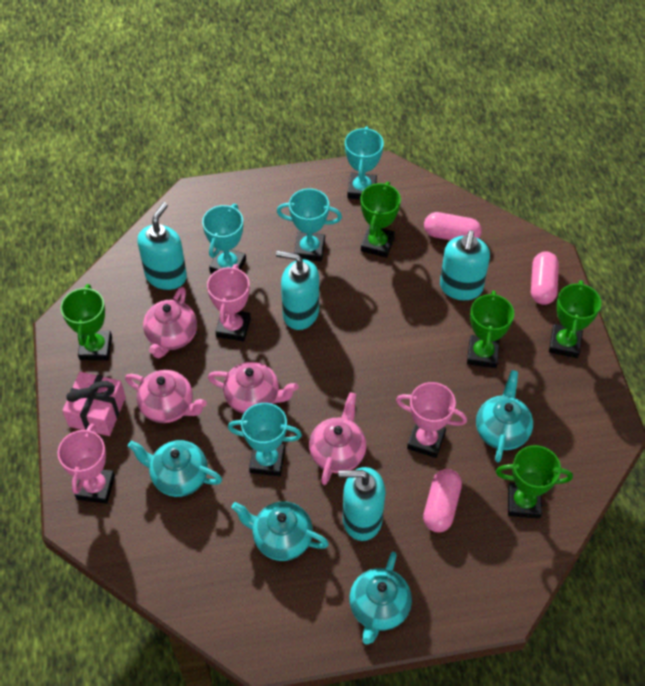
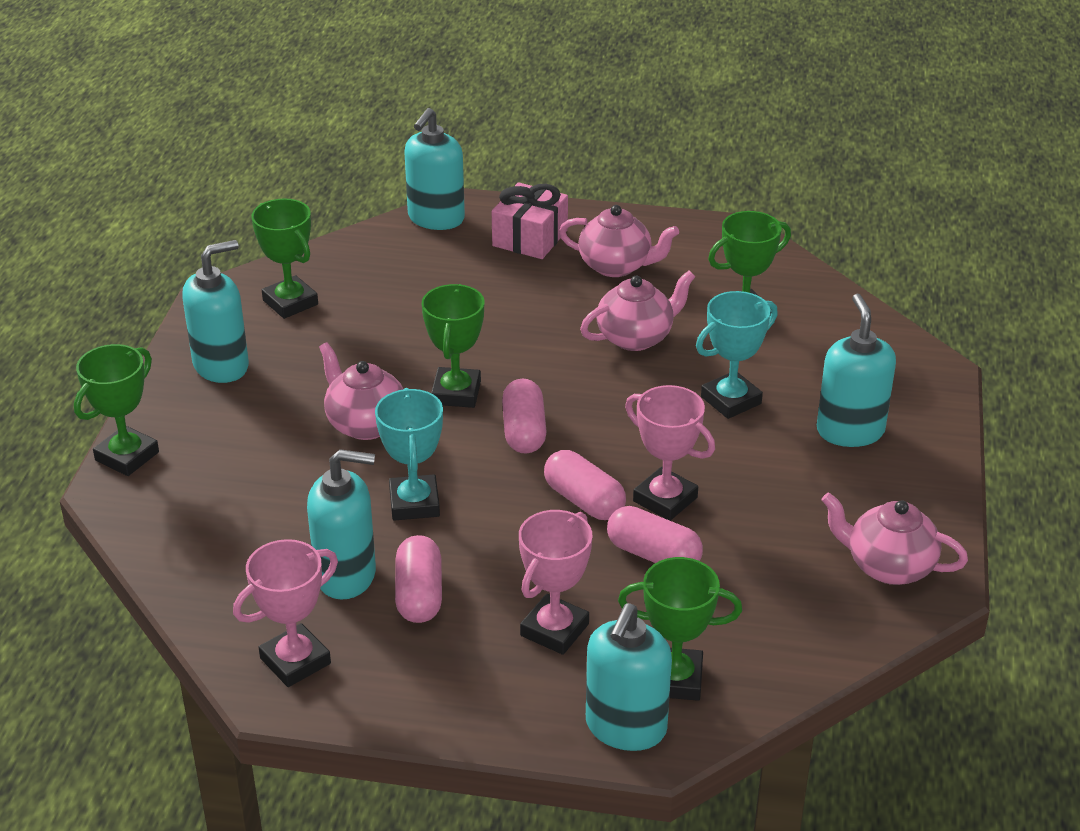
pink capsule: [423,469,462,532] [424,212,482,240] [531,251,559,305] = 3 -> [395,535,442,623] [502,379,547,454] [544,450,626,520] [607,506,703,563] = 4
turquoise soap dispenser: [137,202,187,290] [276,251,319,330] [339,467,386,541] [440,230,490,300] = 4 -> [182,240,249,383] [307,449,376,600] [404,108,465,230] [586,603,672,751] [817,294,896,447] = 5
turquoise teapot: [128,440,222,497] [231,501,329,561] [349,552,412,645] [476,370,533,462] = 4 -> none = 0
turquoise trophy: [202,204,246,273] [228,403,302,476] [277,188,342,261] [345,126,384,200] = 4 -> [375,388,443,521] [696,291,778,419] = 2

